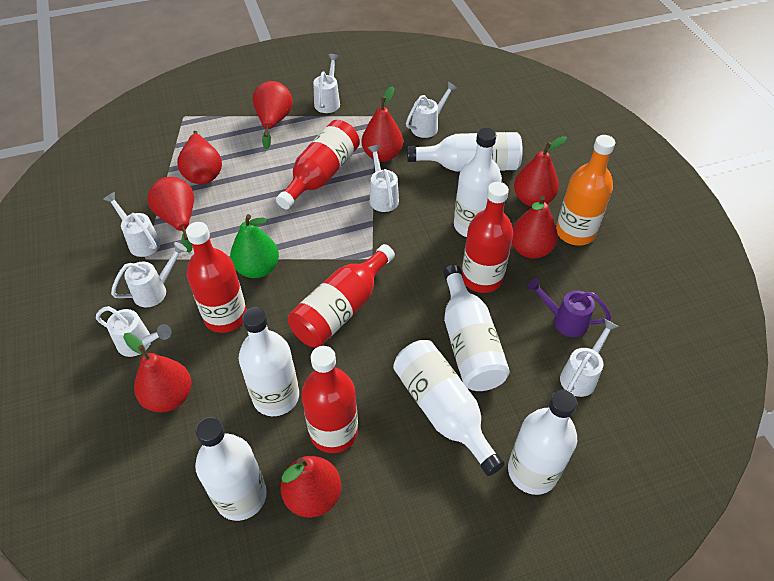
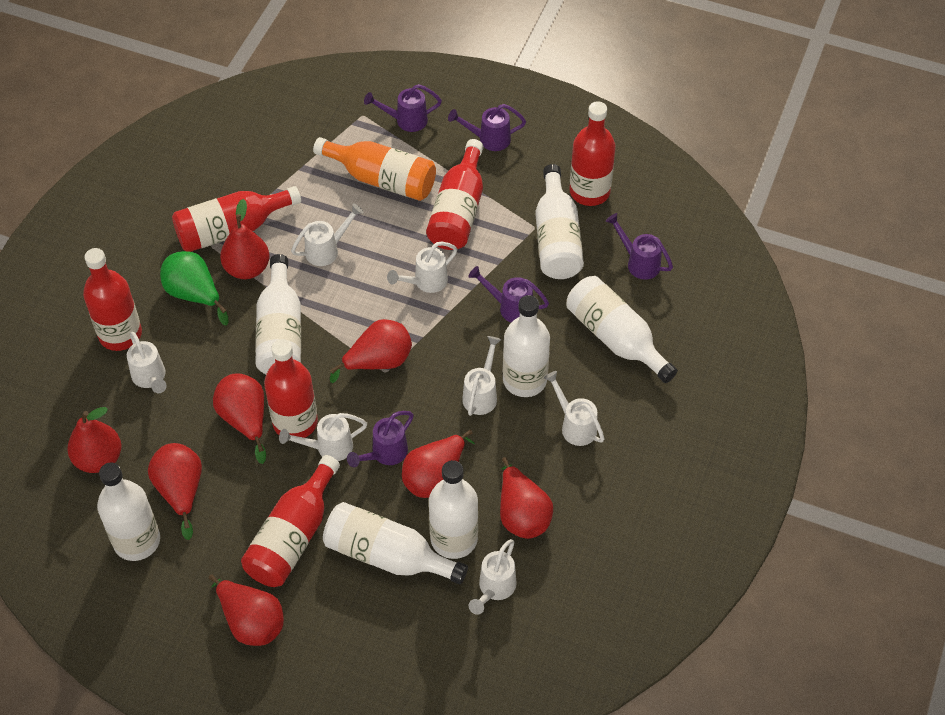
purple watering can: [527,278,611,337] = 1 -> [347,411,414,467] [364,84,442,132] [448,104,526,151] [469,266,549,322] [606,213,673,280] = 5
red bottle: [186,222,247,333] [276,120,360,209] [288,244,395,348] [301,346,358,453] [462,182,513,293] = 5 -> [83,248,142,351] [172,186,301,252] [241,455,340,587] [264,339,318,438] [426,139,483,250] [569,101,616,206] = 6

